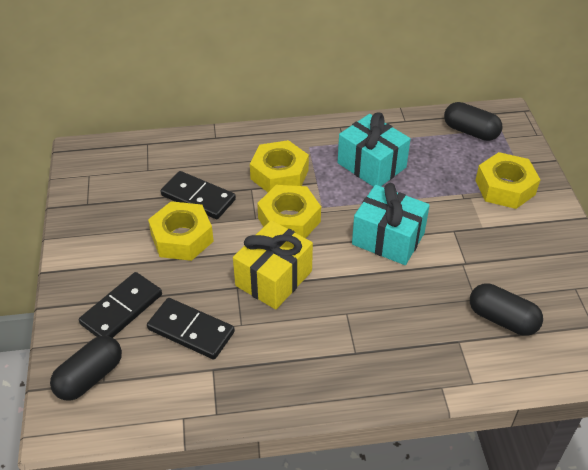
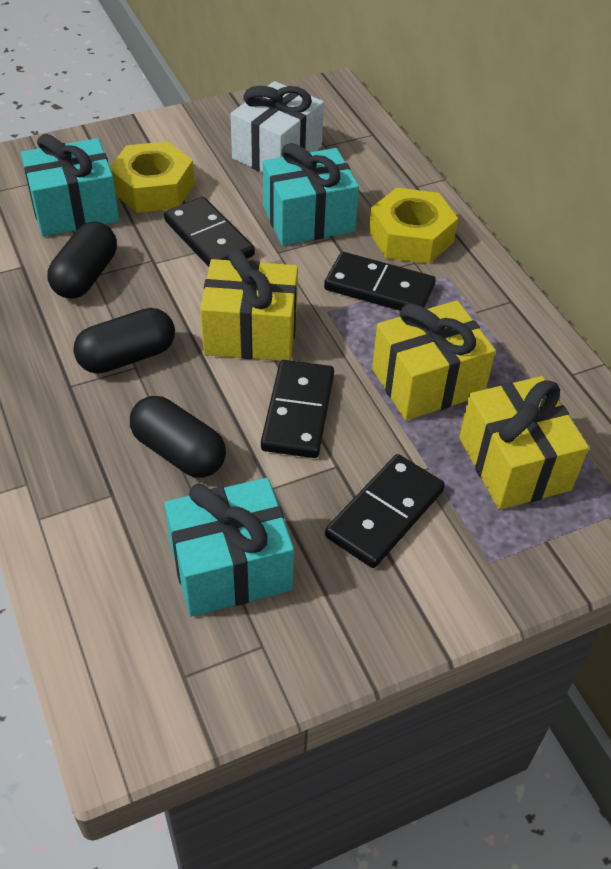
black domino: [79,272,162,338] [147,298,235,360] [161,171,236,219] = 3 -> [164,197,255,267] [261,360,334,458] [324,252,436,311] [325,454,445,568] = 4
turquoise gift: [338,113,411,187] [352,183,430,265] = 2 -> [21,134,119,237] [164,478,294,617] [263,143,359,245] = 3
white gift: none = 0 -> [230,81,324,173] = 1
yellow gift: [233,220,313,309] = 1 -> [200,249,298,361] [372,300,496,420] [459,376,589,510] = 3
yellow nut: [148,201,214,261] [250,140,309,192] [257,185,321,238] [475,152,541,209] = 4 -> [110,141,195,213] [369,188,458,264] = 2

